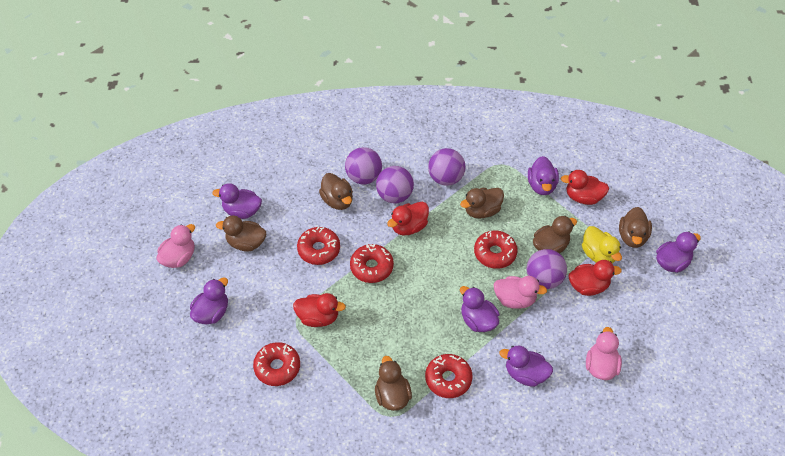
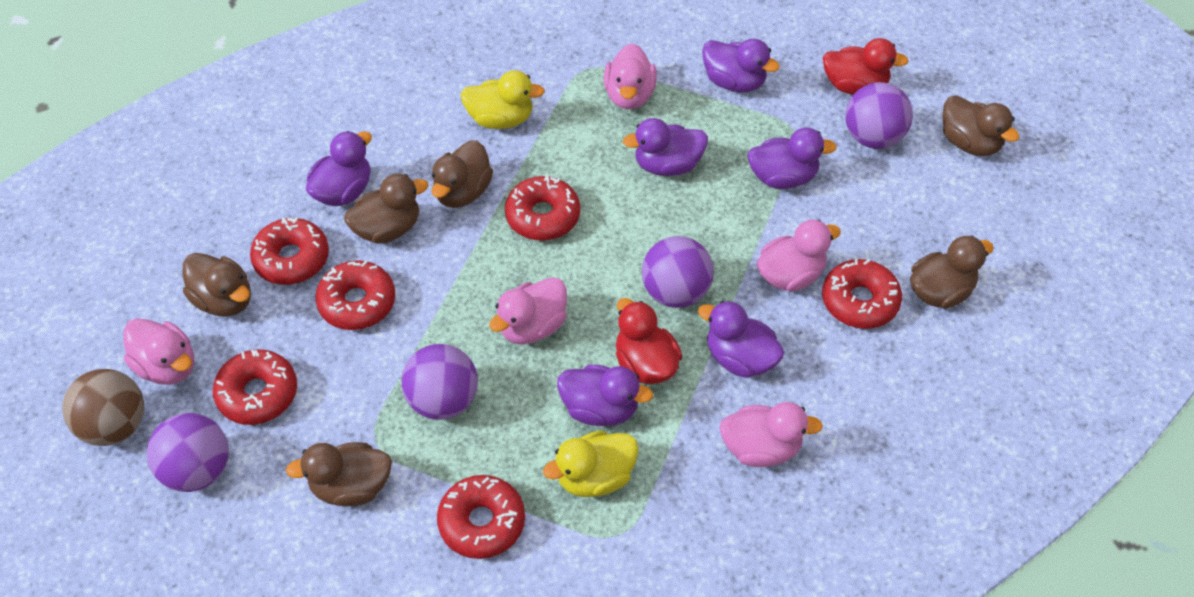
brown ball: none = 0 -> [62,369,144,446] = 1
pink duck: [156,224,195,268] [494,276,547,309] [586,327,622,380] = 3 -> [123,318,194,385] [489,277,567,344] [604,43,657,109] [719,402,823,467] [757,220,841,292] = 5
red donut: [253,342,300,386] [297,227,340,265] [350,244,394,283] [425,354,473,398] [474,230,518,269] = 5 -> [213,350,297,425] [250,217,329,285] [316,260,395,330] [437,475,525,559] [505,175,580,241] [822,258,902,329] = 6
red duck: [293,293,346,327] [387,202,429,235] [561,170,609,205] [569,260,622,296] = 4 -> [616,298,682,384] [823,38,908,95] = 2
yellow duck: [582,226,622,263] = 1 -> [461,70,545,129] [543,430,639,497] = 2

